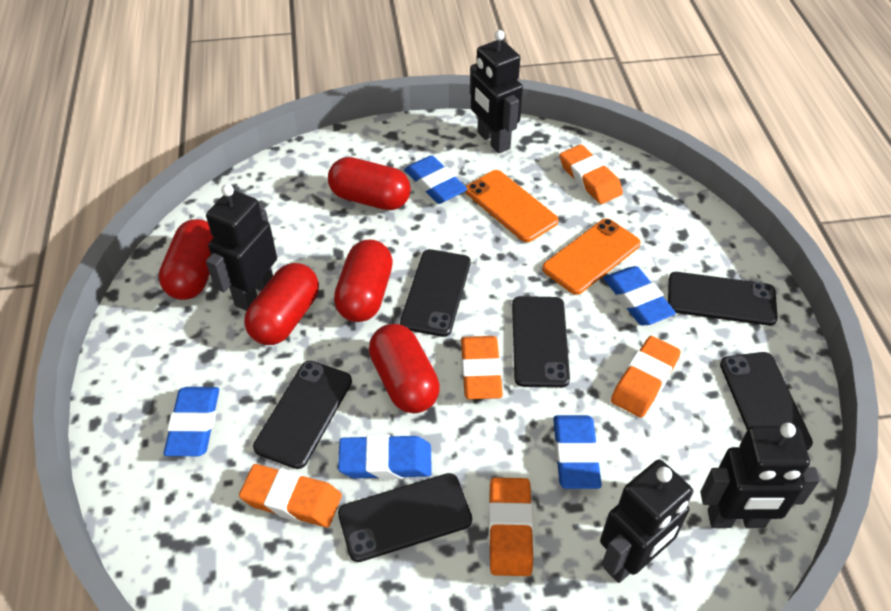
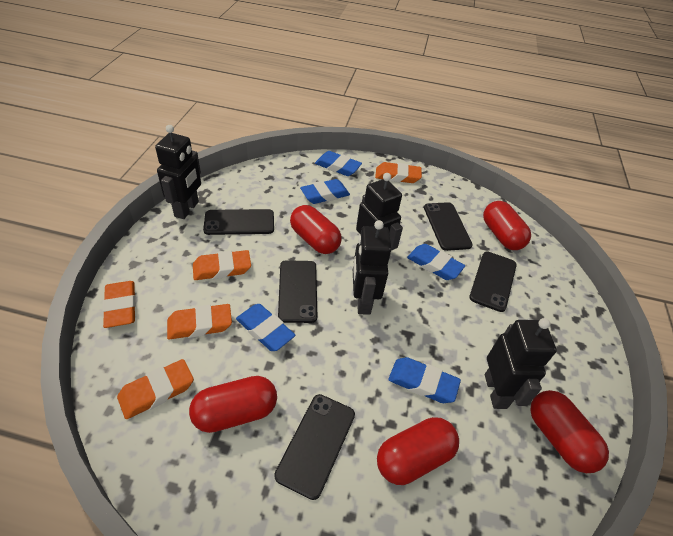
black phone: [253,361,352,469] [338,473,472,562] [400,249,471,337] [512,296,570,388] [668,272,777,326] [720,352,813,450] = 6 -> [203,209,274,235] [274,394,355,500] [278,260,317,323] [424,202,473,251] [469,252,517,312] = 5
orange phone: [465,170,558,242] [542,218,641,295] = 2 -> none = 0

